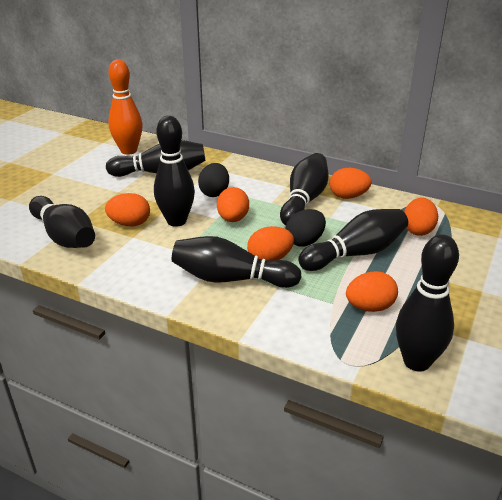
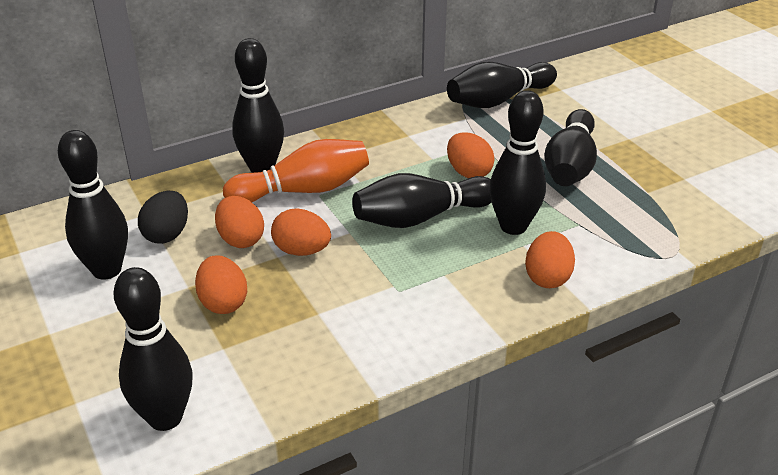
black egg: [198,163,229,197] [285,209,326,246] = 2 -> [138,191,188,244] = 1
orange egg: [105,193,150,227] [217,187,249,222] [247,226,294,260] [330,168,372,199] [346,271,398,312] [404,198,438,236] = 6 -> [195,255,247,314] [215,196,264,248] [271,208,331,256] [447,132,495,178] [525,231,575,288] = 5

